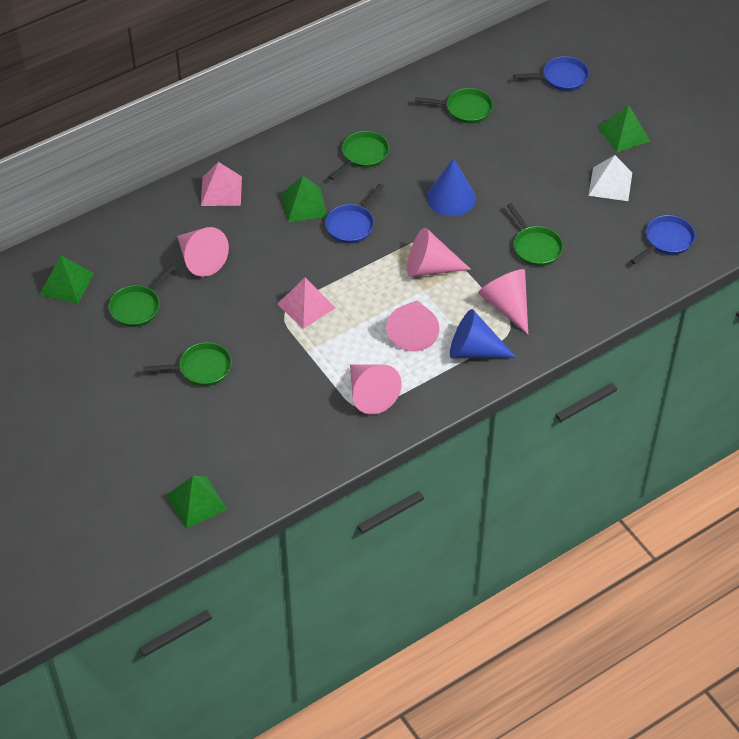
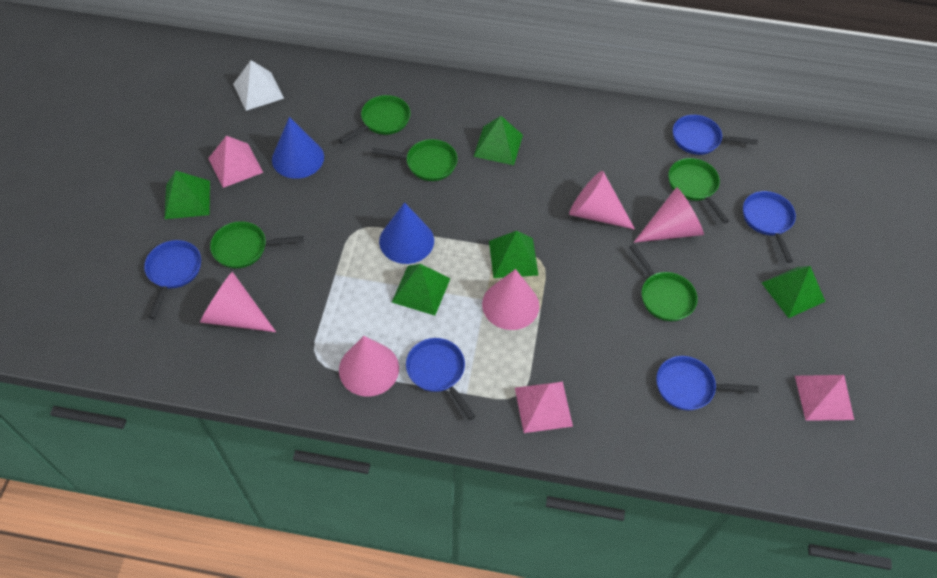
blue pan: [325,183,384,243] [513,56,589,91] [631,215,695,264] = 3 -> [144,240,201,319] [406,338,476,420] [656,356,759,410] [673,115,758,155] [743,191,796,263] = 5
green pyramid: [40,256,94,304] [166,476,227,529] [281,176,327,222] [598,105,650,153] = 4 -> [164,171,210,219] [392,264,451,316] [473,116,523,165] [489,231,538,278] [762,266,826,318] = 5
pink pyramid: [201,162,242,206] [277,278,336,329] = 2 -> [208,136,263,188] [515,382,573,433] [795,375,854,421] = 3

